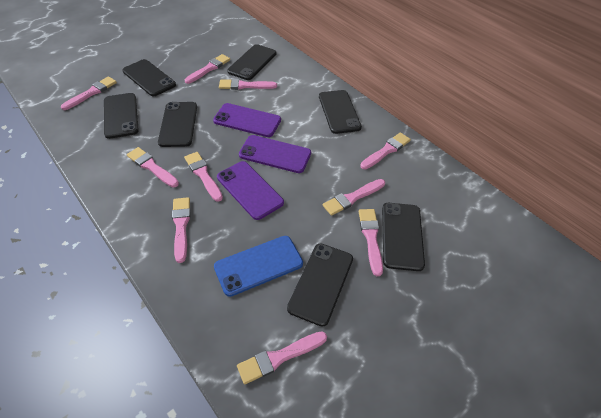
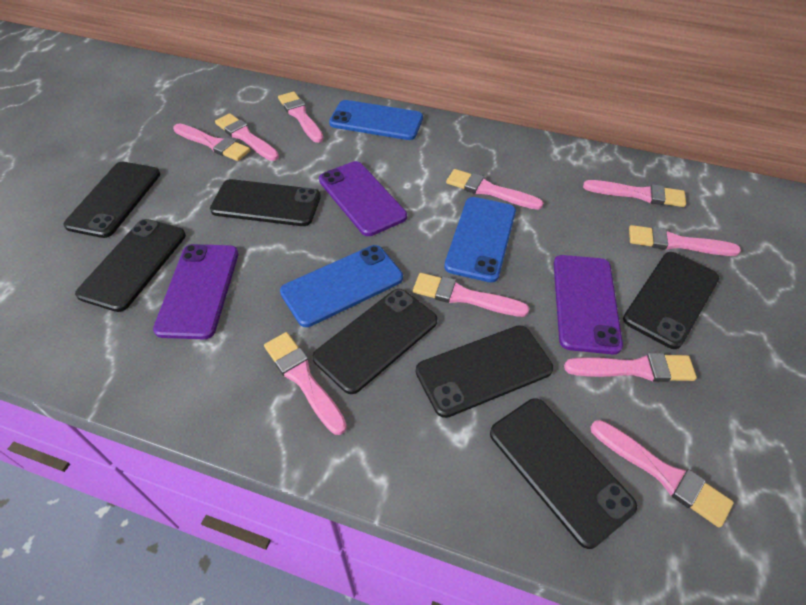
blue phone: [214,236,303,297] = 1 -> [280,245,403,327] [329,100,423,140] [444,197,516,283] = 3

